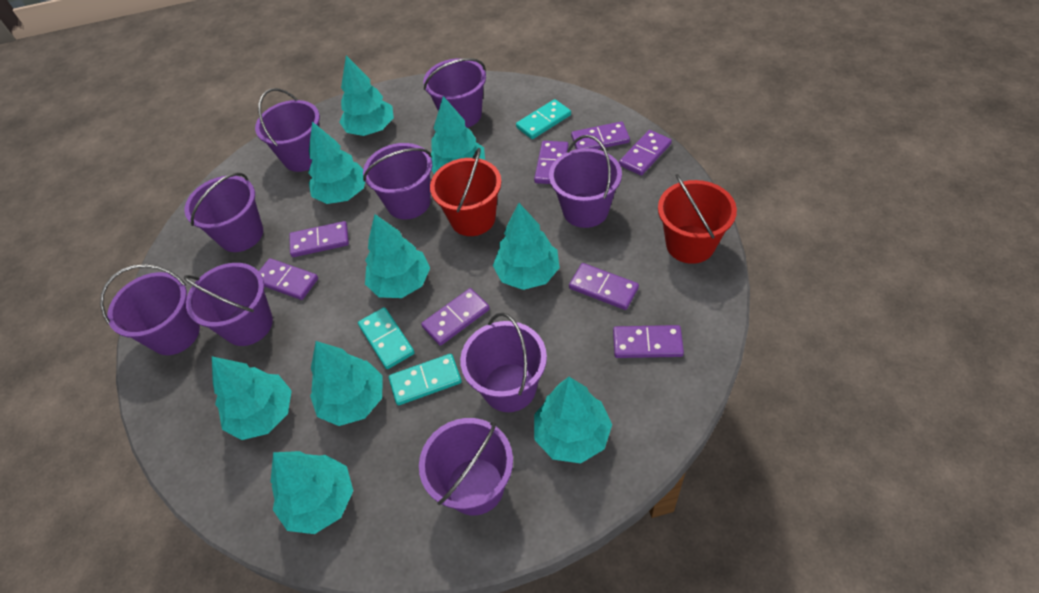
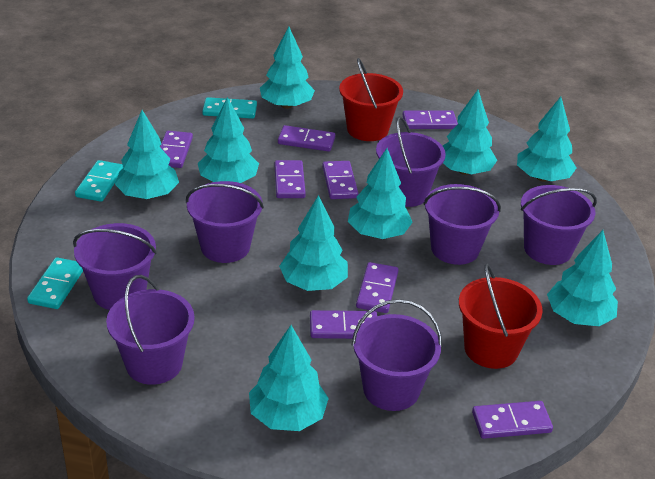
purple bucket: [100,264,200,355] [184,173,263,252] [184,263,273,346] [255,88,320,172] [363,143,432,219] [419,418,513,516] [423,58,486,128] [460,313,547,412] [549,135,622,228] = 9 -> [73,223,157,310] [106,275,195,385] [186,181,264,263] [352,299,442,411] [376,116,446,207] [423,184,501,265] [521,185,597,265] = 7

